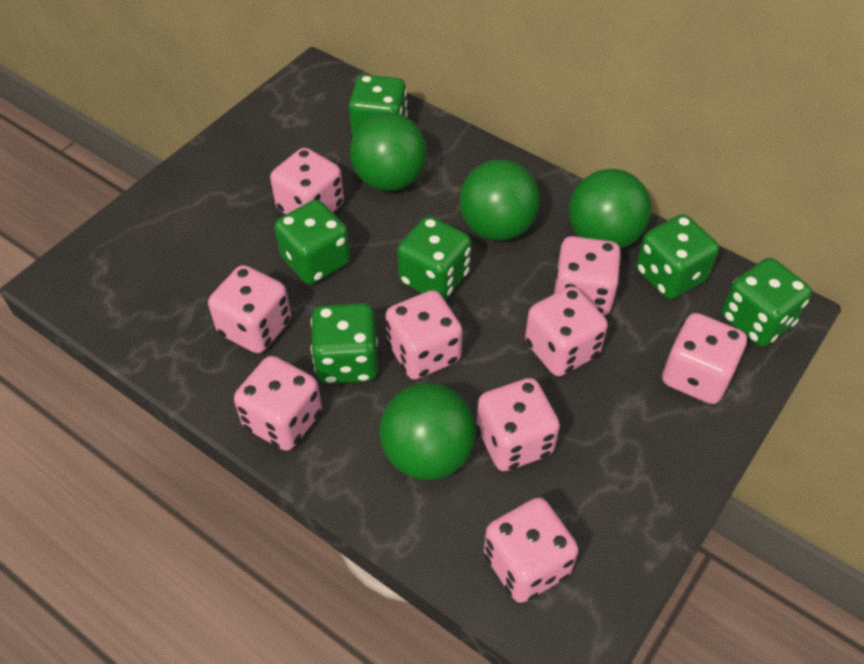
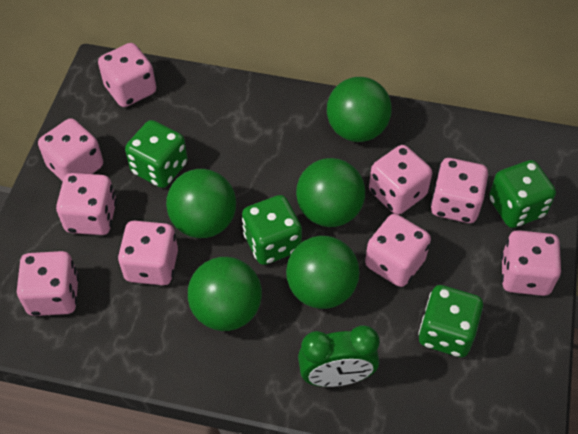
green ball: [350,112,427,191] [380,383,476,480] [459,160,540,241] [569,169,651,249] = 4 -> [166,169,236,238] [188,257,262,331] [286,236,360,309] [296,158,365,227] [327,77,392,142] = 5
green clock: none = 0 -> [298,325,380,387] = 1
green dice: [274,200,351,284] [311,303,378,384] [349,75,408,136] [397,216,472,300] [636,214,719,299] [722,258,812,347] = 6 -> [125,120,188,188] [242,195,302,265] [418,285,483,357] [489,160,556,228] = 4

